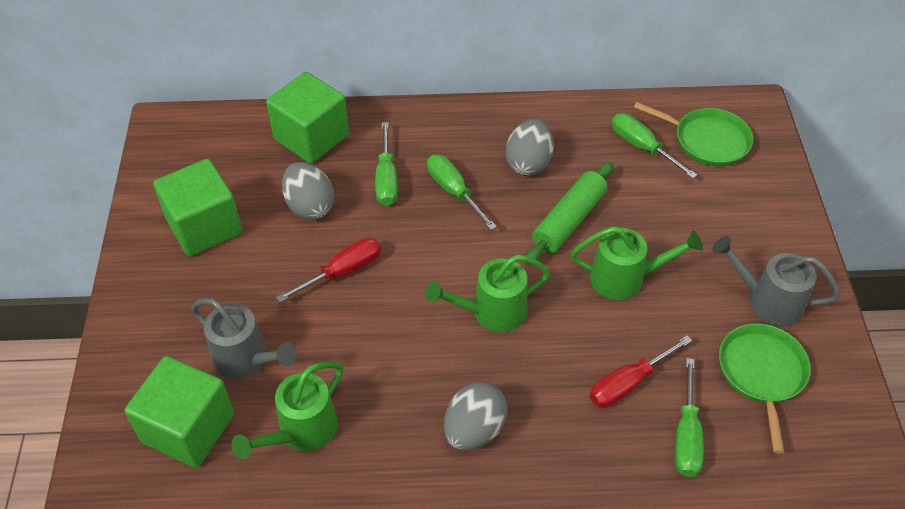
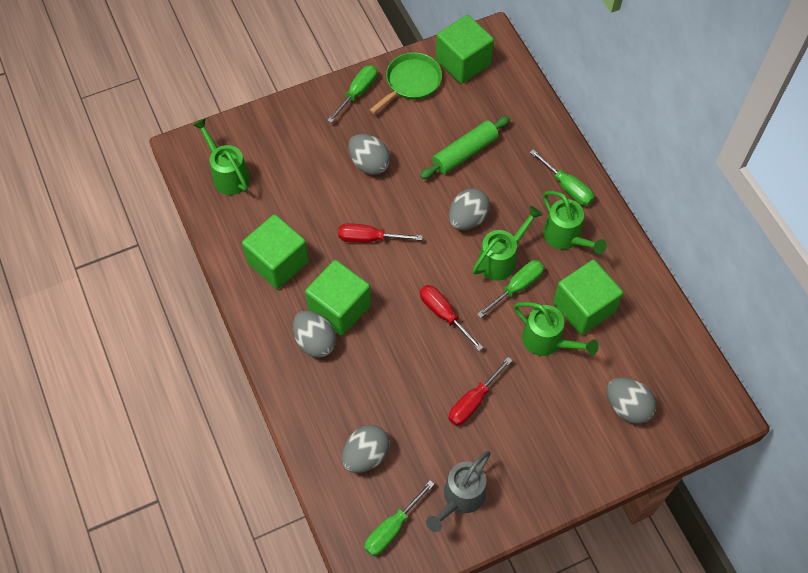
green cube: [124,356,234,468] [153,159,242,257] [266,72,349,164] = 3 -> [242,214,309,289] [305,260,371,336] [436,15,494,84] [553,260,623,335] = 4
green pan: [634,102,753,166] [719,323,811,454] = 2 -> [370,52,442,114] = 1
green watering can: [231,362,343,459] [425,255,550,332] [571,226,703,300] = 3 -> [193,118,250,195] [472,206,543,281] [514,302,599,356] [543,191,607,254] = 4
grey egg: [282,162,335,220] [444,382,508,450] [505,119,554,176] = 3 -> [293,311,337,358] [342,425,390,473] [348,134,390,175] [449,188,490,230] [606,377,656,424] = 5
grey watering can: [191,298,297,379] [712,236,840,327] = 2 -> [426,451,491,532] = 1
red screwdriver: [276,237,381,303] [590,335,692,408] = 2 -> [338,223,423,243] [420,285,483,351] [449,357,512,426] = 3

